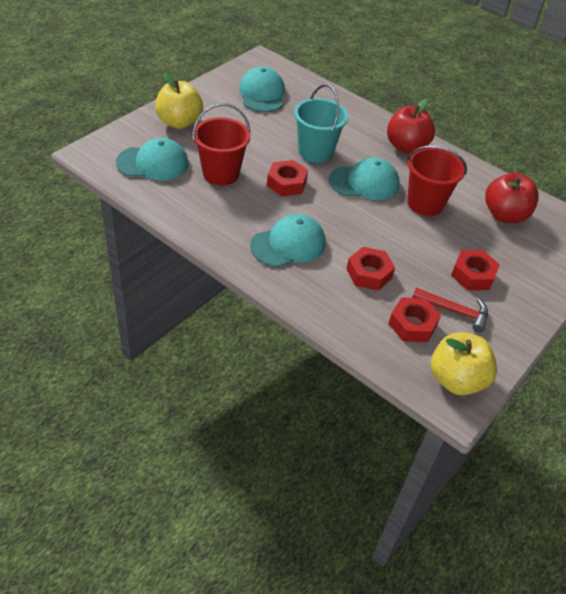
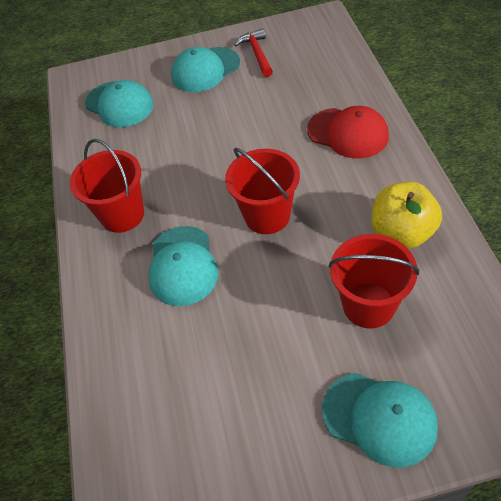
red apple: [387,99,435,153] [485,173,539,223] = 2 -> none = 0
red bucket: [192,103,251,185] [407,146,467,216] = 2 -> [70,139,144,233] [225,148,300,234] [329,234,419,328] = 3
red cap: none = 0 -> [307,106,389,159] = 1
red nut: [267,160,308,196] [346,247,395,291] [388,297,441,342] [451,250,500,290] = 4 -> none = 0
turquoise bucket: [294,84,348,163] = 1 -> none = 0
yellow apple: [155,72,203,129] [431,332,497,395] = 2 -> [371,182,442,249] = 1

